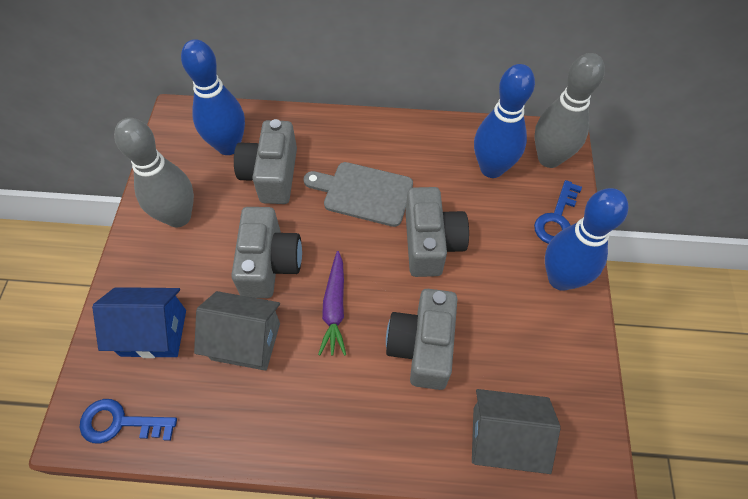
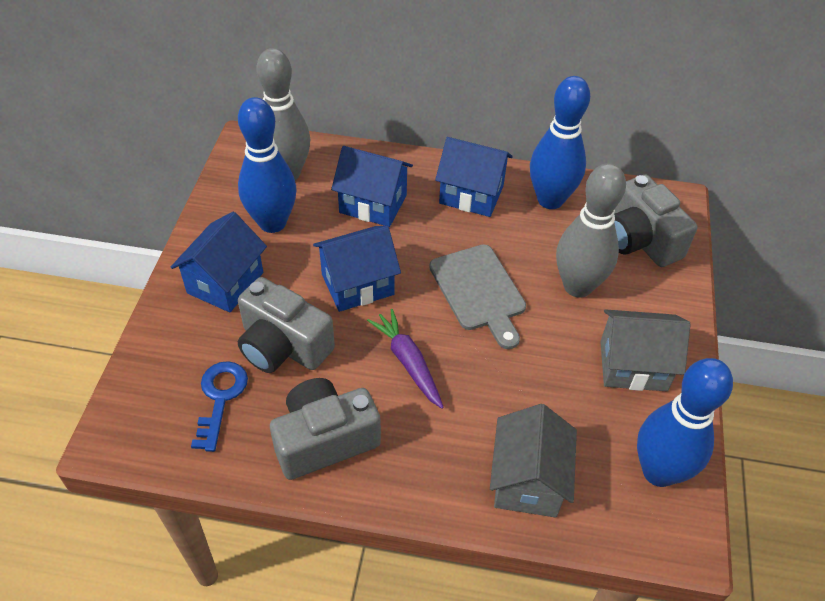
blue house: [92,287,186,358] = 1 -> [171,212,267,312] [313,226,401,312] [331,146,413,227] [435,137,513,217] = 4
blue key: [80,399,177,443] [534,180,582,244] = 2 -> [191,361,248,452] = 1
grey camera: [231,207,302,298] [234,119,297,204] [386,289,457,390] [406,187,469,277] = 4 -> [238,277,335,373] [270,378,381,480] [614,175,697,267] = 3

